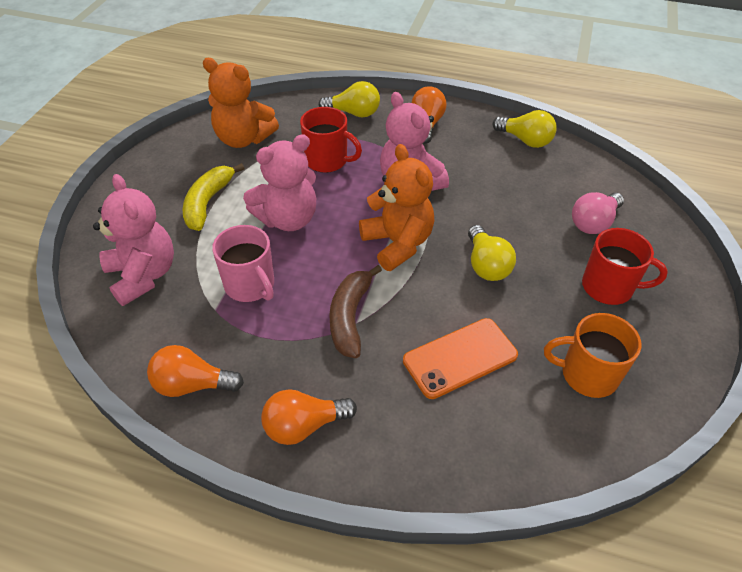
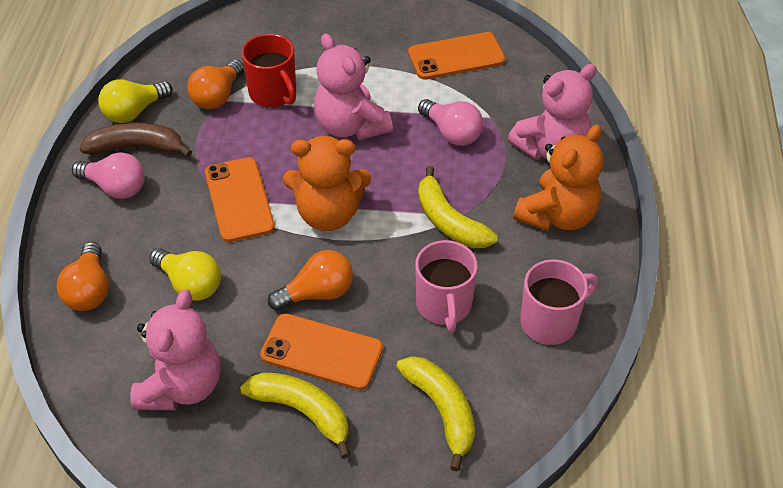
orange mug: [544,313,641,398] = 1 -> none = 0
orange phone: [403,318,518,399] = 1 -> [205,157,275,242] [260,313,383,390] [408,32,505,80] = 3
pink light bulb: [572,192,624,234] = 1 -> [72,152,145,199] [418,99,483,146] = 2
pink mug: [212,225,274,302] = 1 -> [415,240,478,332] [520,259,598,345] = 2
red mug: [300,107,362,173] [582,228,668,305] = 2 -> [242,34,296,107] = 1
yellow banana: [182,163,244,231] = 1 -> [240,372,350,459] [396,356,475,471] [418,166,498,248] = 3
yellow light bulb: [319,81,380,118] [468,225,516,281] [493,110,557,148] = 3 -> [98,80,173,123] [149,248,221,301] = 2

